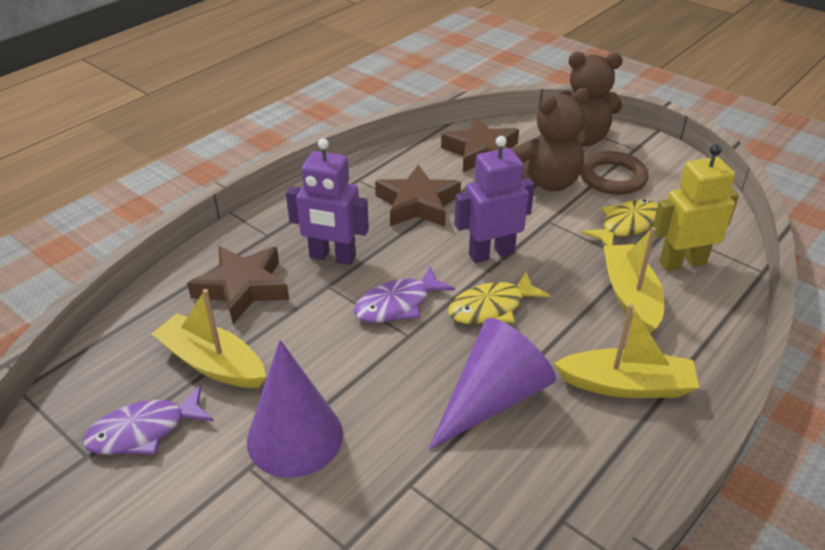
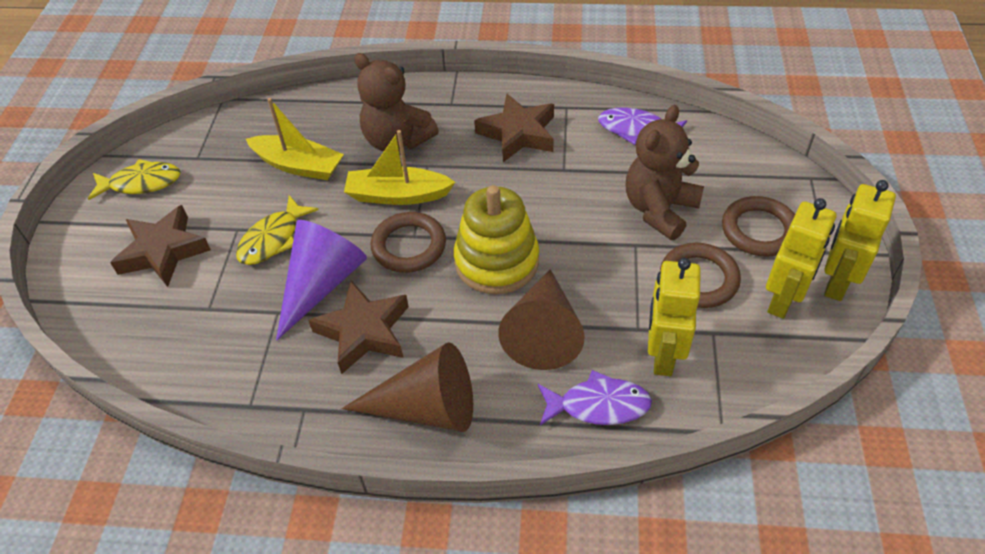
brown cone: none = 0 -> [342,342,473,432] [498,269,585,370] = 2
brown ring: [580,151,648,195] = 1 -> [371,212,446,273] [660,243,741,308] [722,196,795,257] = 3
purple cone: [247,340,343,478] [428,318,556,450] = 2 -> [276,220,367,341] = 1
purple robot: [286,138,369,265] [454,136,535,263] = 2 -> none = 0
yellow boat: [152,289,266,388] [554,304,699,398] [603,227,664,333] = 3 -> [246,98,344,180] [344,130,455,205] = 2
yellow robot: [653,144,739,271] = 1 -> [648,258,701,376] [766,198,836,319] [824,180,896,301] = 3
yellow stacking toy: none = 0 -> [453,185,539,294] = 1

